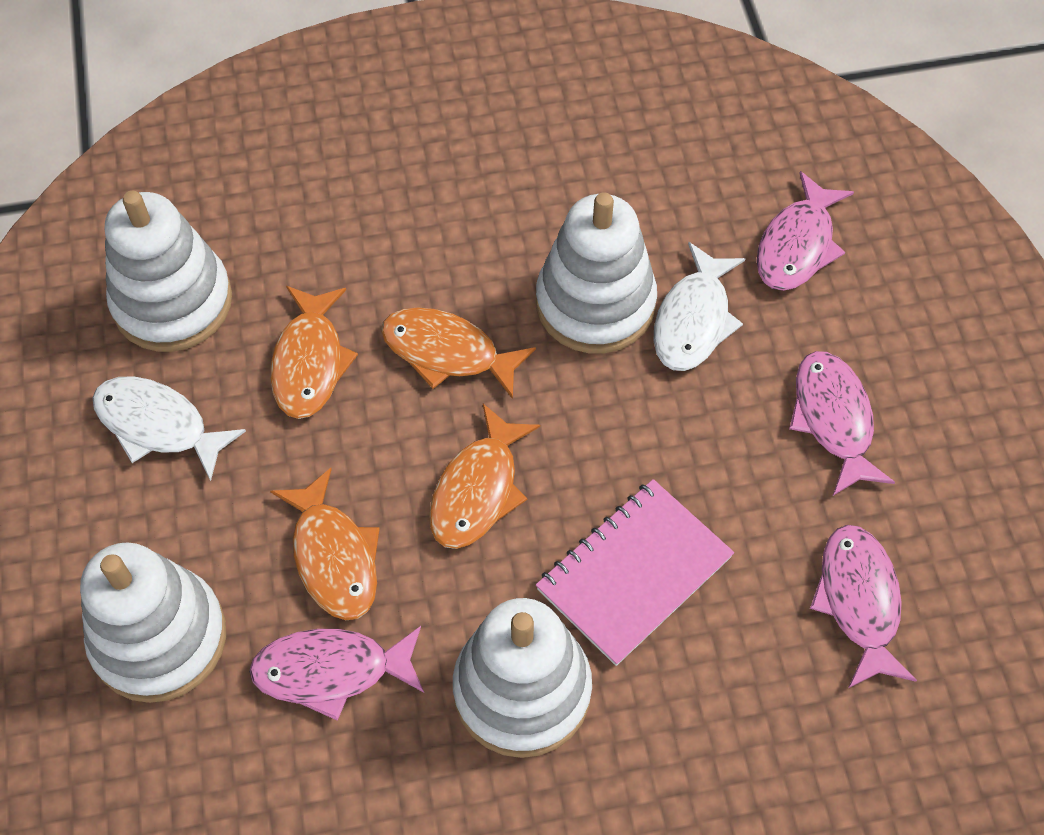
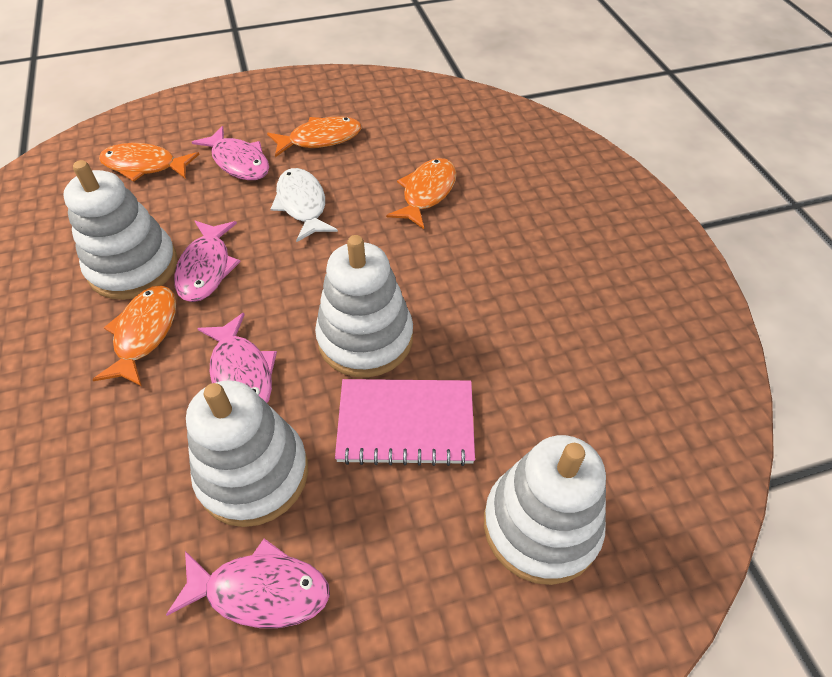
white fish: [92,376,246,481] [654,242,745,371] = 2 -> [271,168,338,242] = 1

